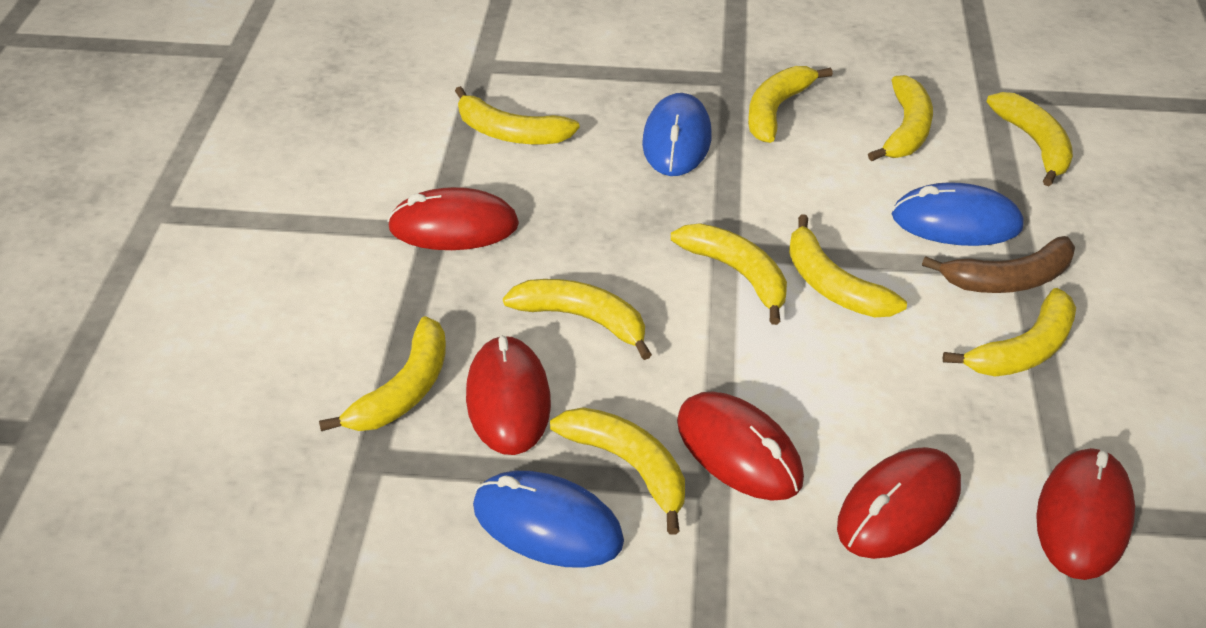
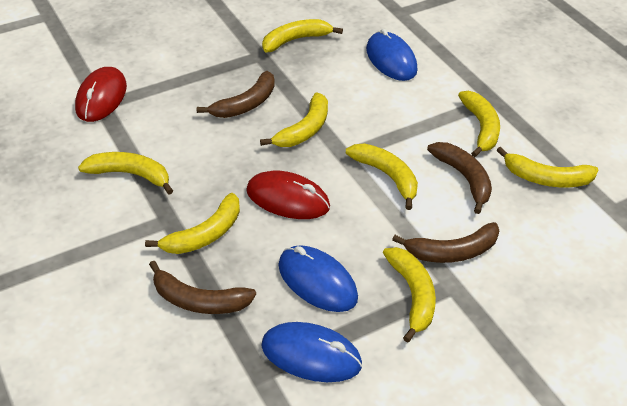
brown banana: [922,236,1075,293] = 1 -> [149,261,256,314] [197,71,275,118] [392,222,499,263] [427,142,492,214] = 4
red mouse: [387,187,519,250] [466,335,551,455] [677,391,804,500] [837,447,961,559] [1036,448,1135,580] = 5 -> [75,67,127,122] [246,171,330,219] = 2
yellow banana: [319,316,446,431] [455,86,580,144] [503,279,652,360] [550,407,685,535] [671,223,787,325] [748,66,833,143] [789,214,907,317] [868,75,933,161] [943,288,1076,377] [987,92,1073,186] = 10 -> [78,152,173,194] [145,193,240,254] [260,92,328,147] [262,19,343,53] [346,143,418,210] [383,247,436,343] [458,91,500,157] [497,147,598,187] = 8

